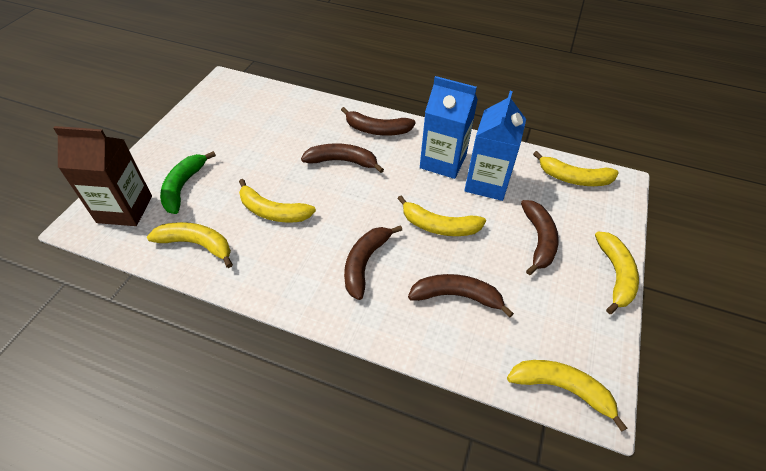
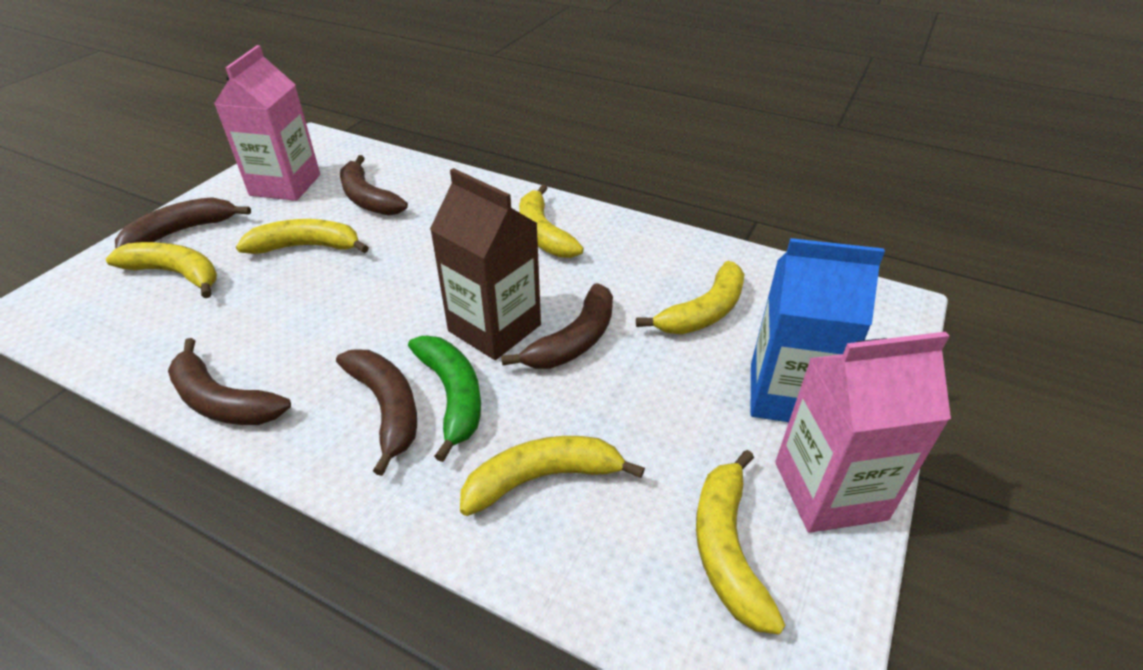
blue carton: [420,76,478,179] [464,91,526,201] = 2 -> [751,238,885,422] = 1
pink carton: none = 0 -> [214,45,320,201] [775,332,951,533] = 2

